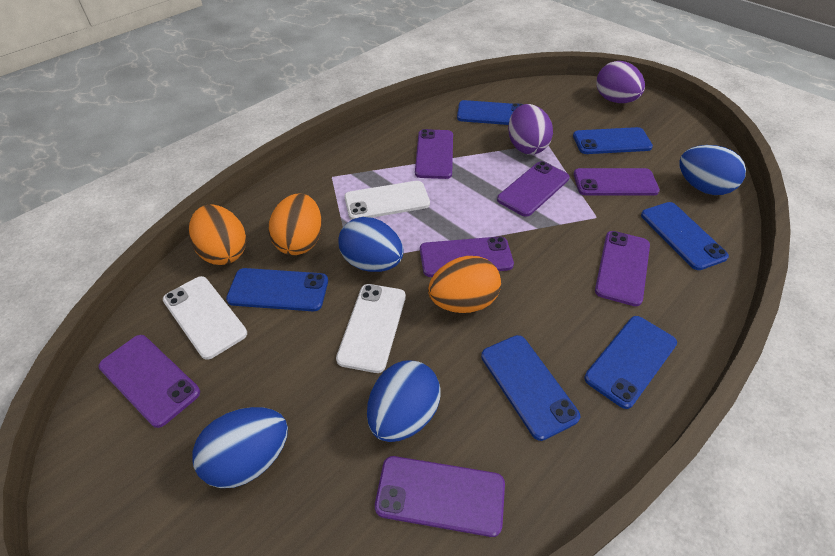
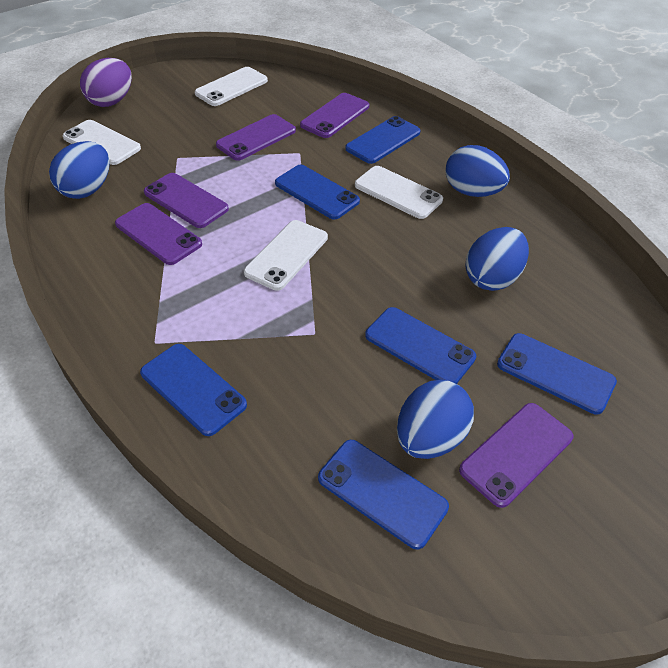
orange egg: [189,205,247,265] [268,193,322,255] [428,256,501,313] = 3 -> none = 0
purple egg: [508,104,553,155] [596,61,645,103] = 2 -> [80,58,132,107] = 1
purple phone: [99,335,200,428] [375,456,505,537] [415,129,453,179] [420,237,514,277] [497,161,569,217] [573,168,660,196] [595,231,650,306] = 7 -> [115,203,202,265] [144,173,229,228] [216,114,296,161] [300,93,369,138] [459,403,573,508] = 5
white phone: [163,276,247,360] [336,284,406,373] [344,181,430,220] = 3 -> [63,120,141,165] [195,67,268,106] [244,220,328,291] [355,166,443,219] = 4

